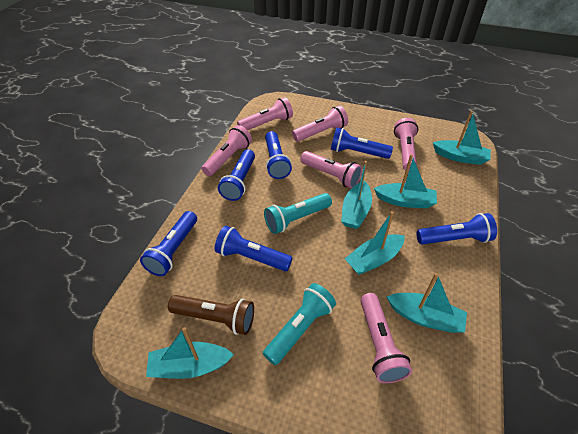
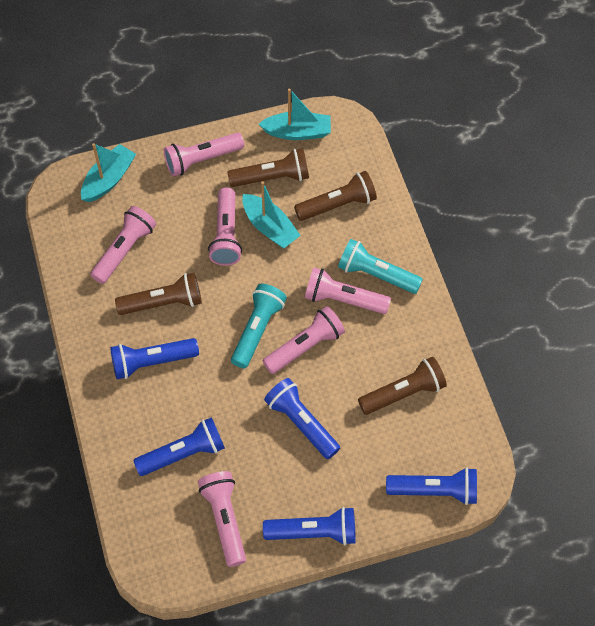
blue flashlight: [140,211,197,276] [215,226,292,271] [218,149,255,201] [265,131,292,179] [331,127,393,159] [416,213,497,245] = 6 -> [110,338,199,379] [133,417,225,476] [263,507,356,545] [264,378,340,459] [386,467,477,505] = 5
brown flashlight: [168,295,254,335] = 1 -> [115,273,202,315] [228,149,309,187] [294,171,377,221] [358,357,447,415] = 4
turquoise boat: [146,327,234,379] [341,161,372,229] [345,211,405,275] [374,154,437,208] [387,273,467,333] [433,111,491,165] = 6 -> [81,143,136,202] [242,181,301,248] [259,89,331,140] = 3

